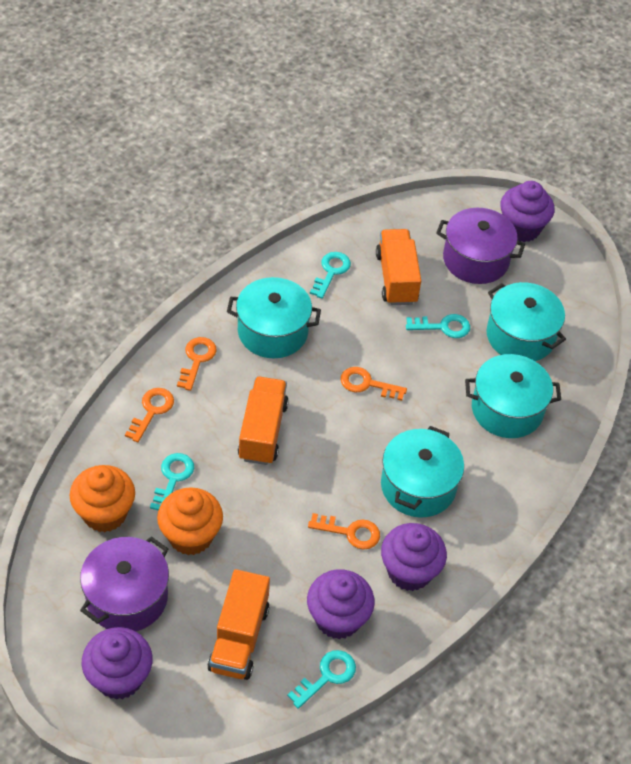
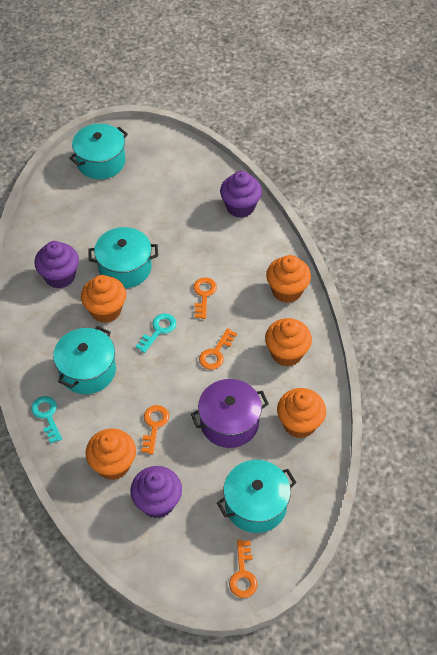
orange cupcake: [70,465,135,532] [157,487,223,555] = 2 -> [81,275,126,323] [86,429,136,480] [265,318,312,366] [266,255,311,303] [277,388,326,438] = 5
orange truck: [208,569,270,680] [238,377,289,465] [376,229,421,305] = 3 -> none = 0
purple cupcake: [82,627,153,700] [307,569,375,639] [381,523,447,591] [501,181,554,242] = 4 -> [34,241,79,289] [130,466,182,518] [220,171,262,218] = 3
purple pot: [80,536,169,631] [436,208,525,284] = 2 -> [191,379,269,448] = 1
turquoise key: [150,453,194,510] [287,650,356,709] [310,252,351,299] [406,314,470,338] = 4 -> [31,396,62,444] [136,314,176,353] = 2

